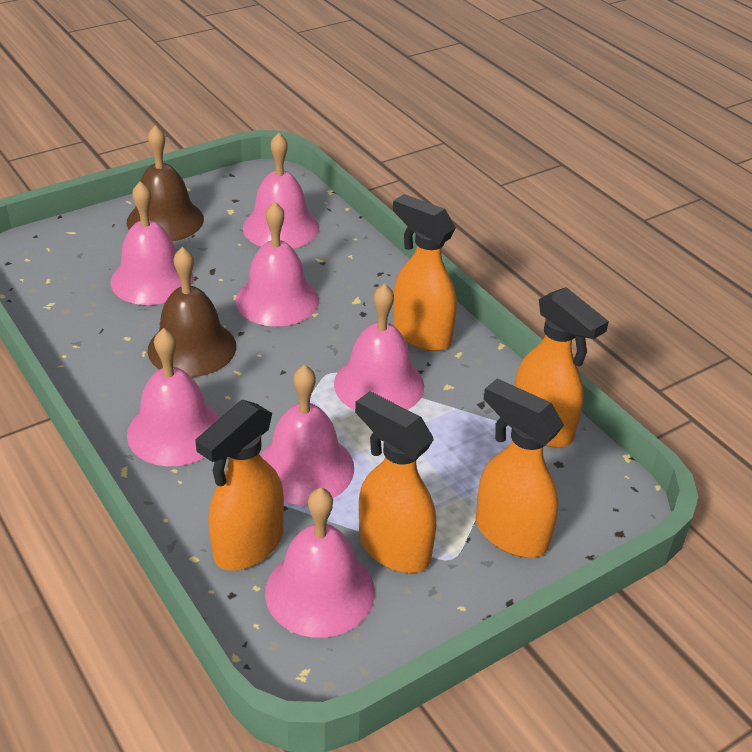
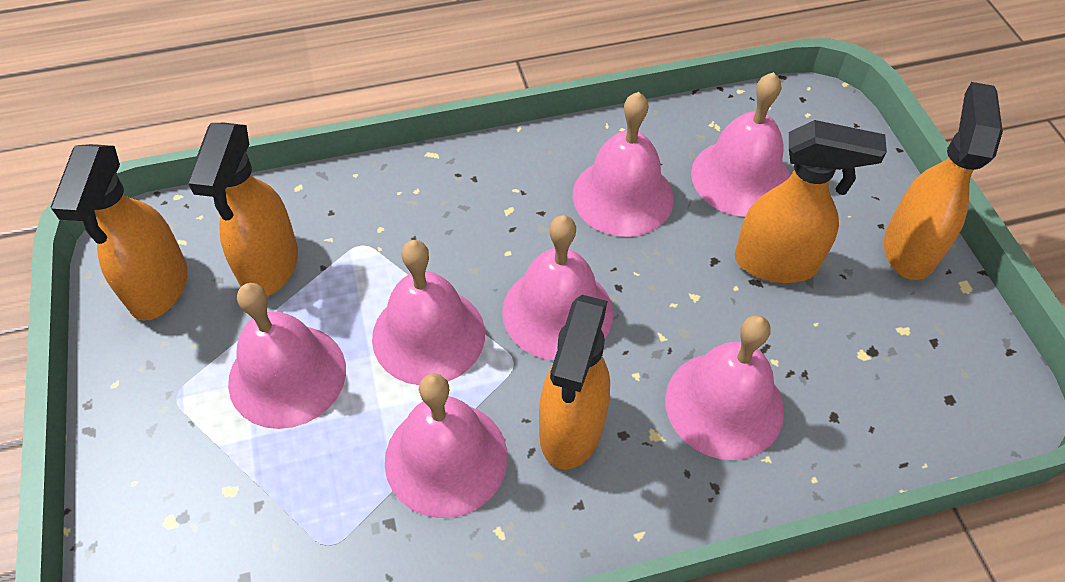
brown bell: [127,125,204,241] [148,247,236,377] = 2 -> none = 0

